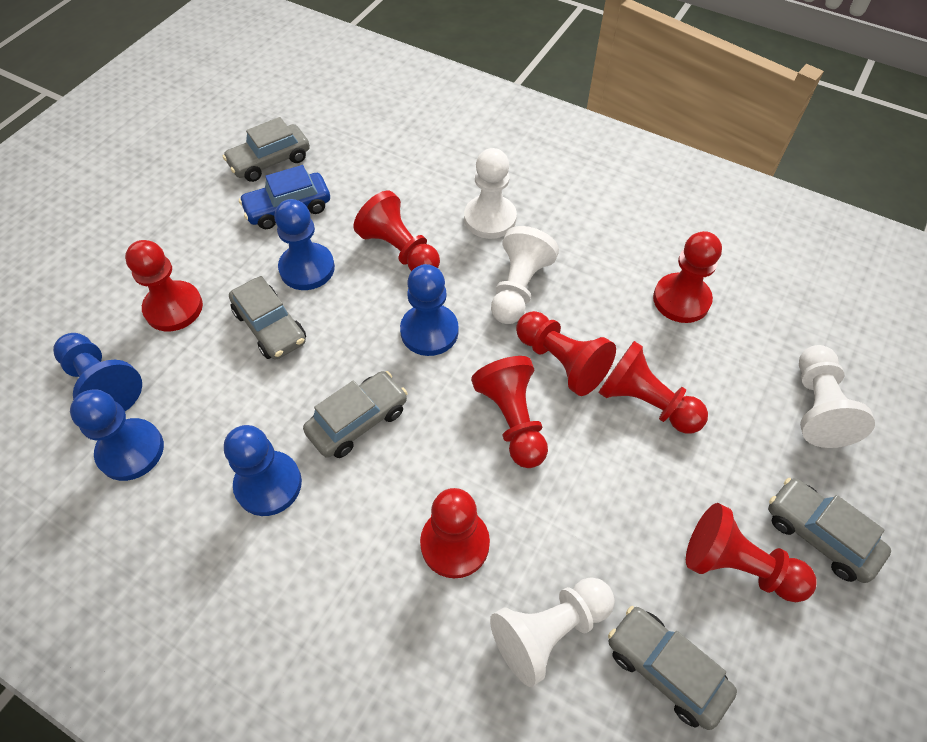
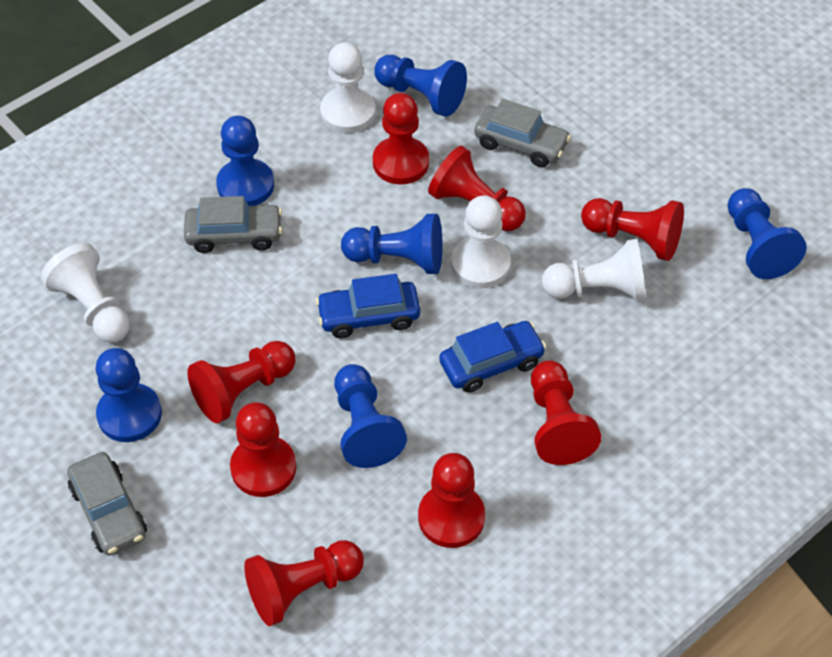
blue car: [239,165,330,229] = 1 -> [316,274,420,338] [439,321,546,393] = 2
blue pawn: [53,333,142,411] [70,389,164,481] [224,425,302,516] [274,199,335,290] [400,264,459,356] = 5 -> [96,348,162,442] [216,116,274,206] [334,364,407,468] [341,214,443,274] [374,55,467,117] [728,188,807,279] = 6
grey car: [223,117,310,182] [229,276,306,359] [303,371,408,458] [608,606,737,730] [768,478,891,583] = 5 -> [67,452,147,555] [184,196,282,253] [474,99,571,167] = 3

